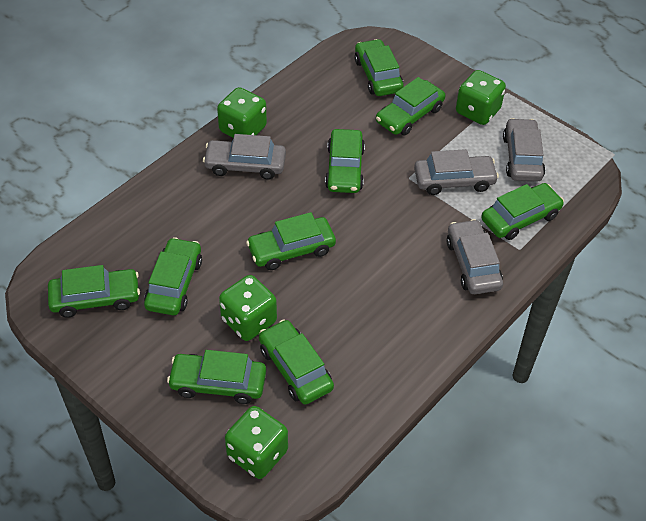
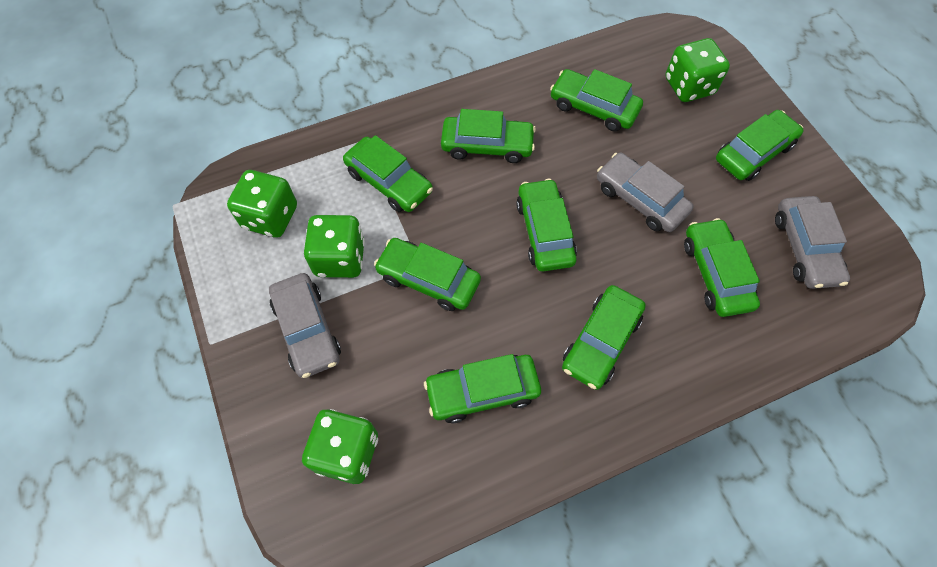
grey car: [203,134,286,180] [414,149,499,195] [447,219,503,294] [503,118,545,182] = 4 -> [269,273,341,378] [597,153,694,232] [775,196,850,289] = 3

